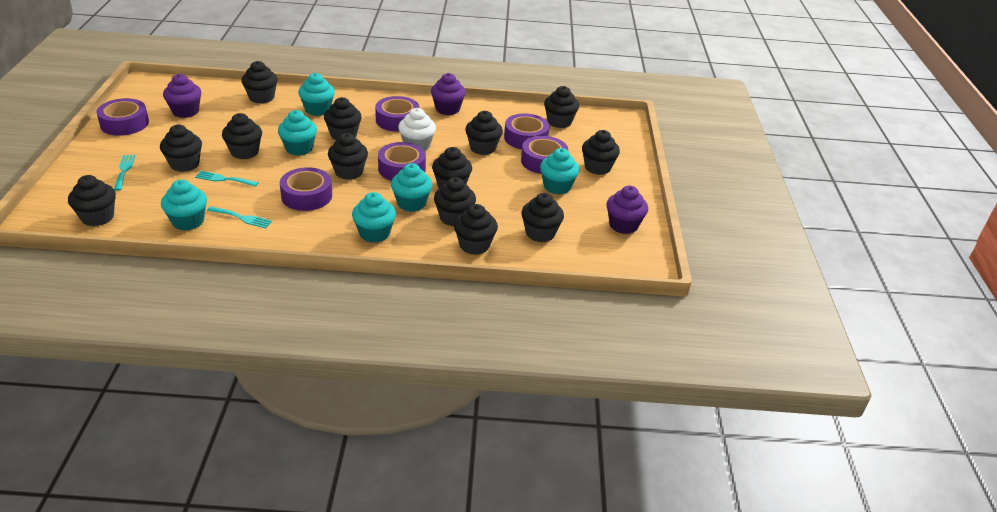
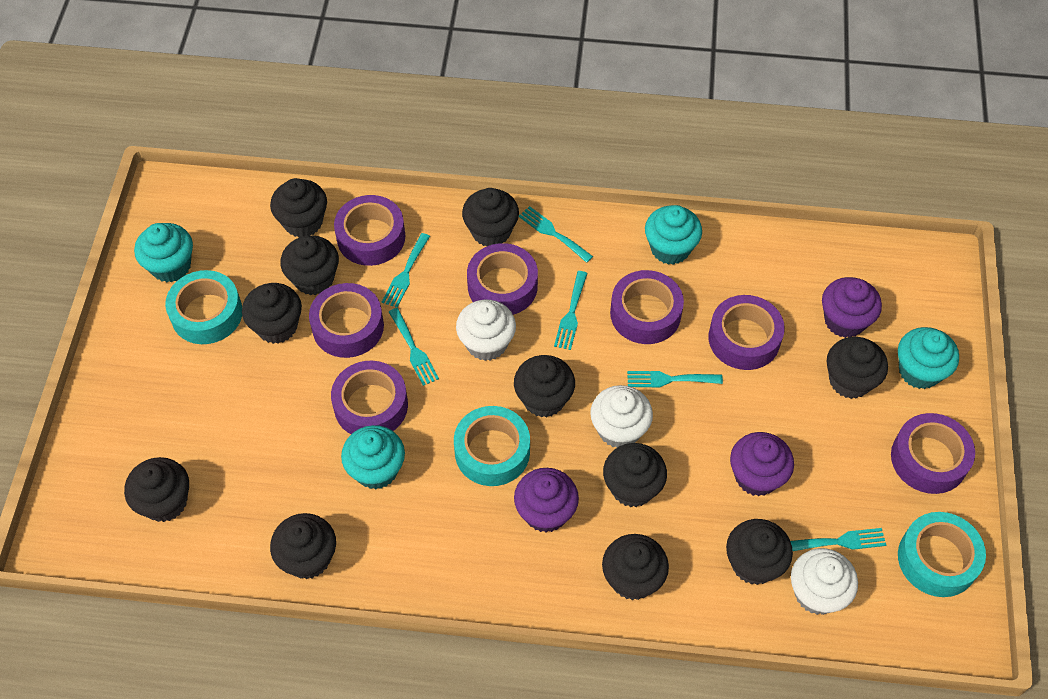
black cupcake: [68,175,116,226] [160,125,202,172] [222,113,262,159] [241,61,278,104] [324,97,362,140] [328,133,368,180] [432,147,472,188] [434,177,476,226] [454,204,498,255] [465,111,503,155] [521,193,564,242] [544,86,579,128] [582,130,620,175] = 13 -> [124,457,189,522] [242,283,302,344] [270,178,327,238] [270,513,336,579] [280,235,339,295] [462,188,519,246] [514,355,575,418] [602,534,669,600] [603,443,667,507] [726,519,793,585] [827,337,888,399] = 11
purple tape: [96,98,149,136] [280,167,332,211] [375,96,419,132] [378,142,426,181] [504,113,549,149] [521,136,568,174] = 6 -> [309,283,384,358] [331,361,408,434] [334,195,405,266] [467,243,538,315] [610,270,684,344] [708,295,785,370] [891,413,975,494] = 7
turquoise cupcake: [161,180,207,231] [278,110,317,156] [298,73,335,116] [352,192,396,243] [391,163,433,212] [540,148,579,195] = 6 -> [134,223,193,283] [341,425,405,489] [645,205,702,265] [898,327,959,389] = 4
turquoise fork: [114,155,136,191] [195,171,259,187] [207,206,272,228] = 3 -> [382,233,430,308] [389,308,439,386] [519,206,593,263] [554,271,588,350] [627,371,723,387] [790,528,886,551] = 6
turquoise tape: none = 0 -> [165,270,242,344] [454,406,530,486] [898,512,986,597] = 3
white cupcake: [398,108,436,151] = 1 -> [456,300,516,361] [590,385,653,448] [791,548,858,615] = 3

